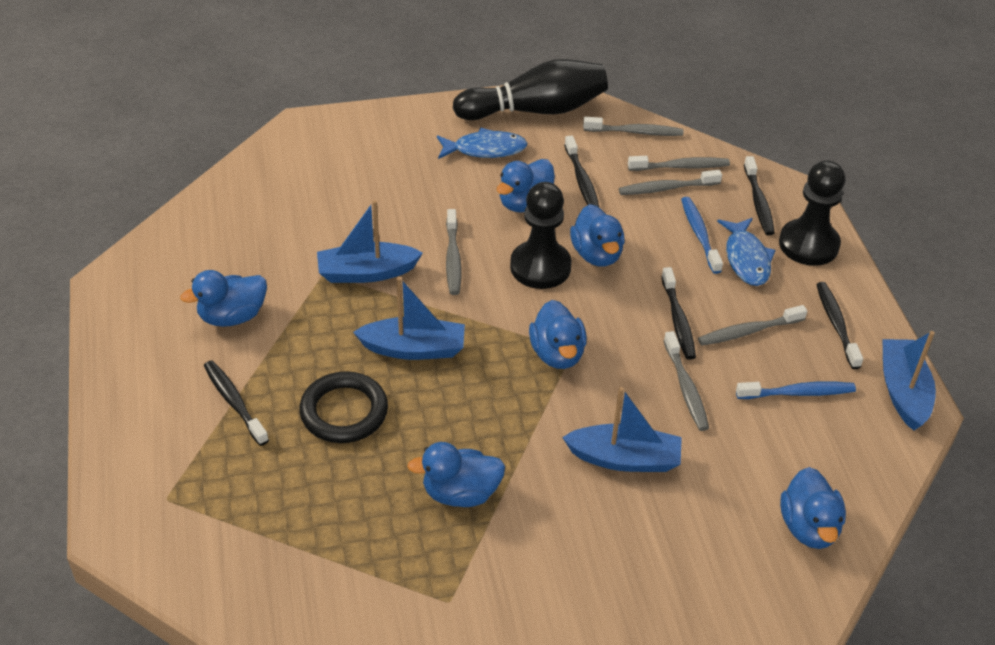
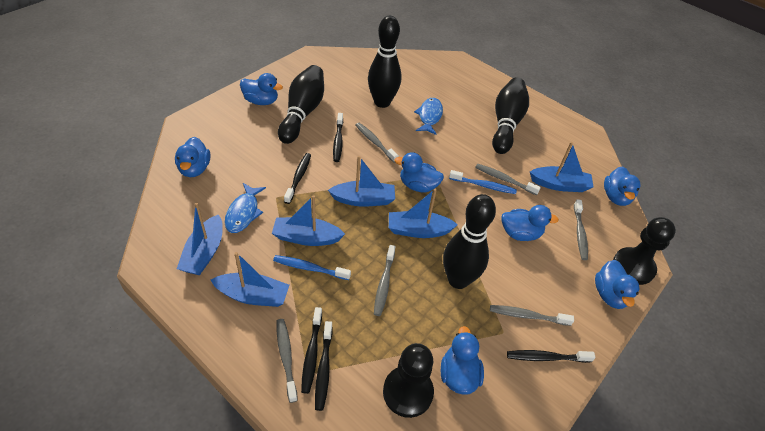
black bowling pin: [453,59,608,120] = 1 -> [278,65,324,144] [368,16,402,108] [443,194,496,289] [492,77,529,154] = 4
black ring: [299,371,388,443] = 1 -> none = 0
blue boat: [317,200,423,283] [353,277,465,360] [562,387,682,472] [882,331,936,431] = 4 -> [177,202,223,275] [211,252,290,307] [272,195,345,246] [328,156,395,207] [389,188,458,238] [530,142,593,192] = 6
blue duck: [180,270,267,327] [407,442,505,507] [497,159,555,213] [529,300,587,369] [570,204,625,267] [780,467,846,549] = 6 -> [175,137,210,177] [240,73,283,105] [394,152,444,193] [441,326,484,395] [501,205,559,241] [595,260,639,309] [604,167,640,206] = 7

